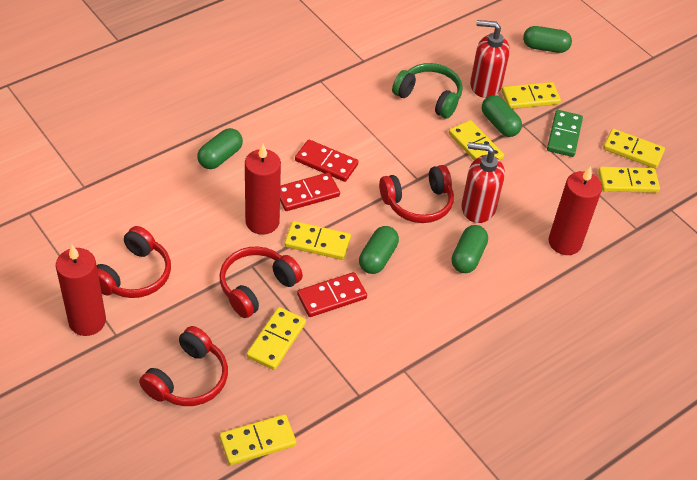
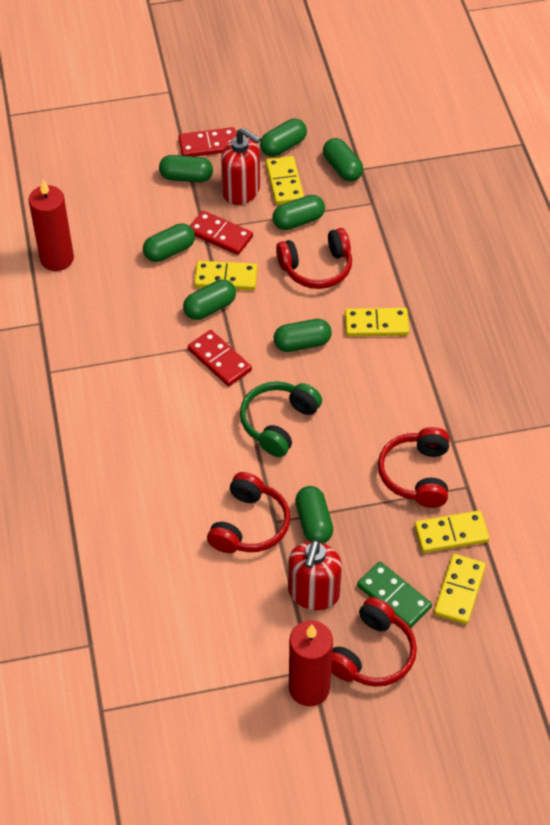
green capsule: [197,128,243,169] [359,226,399,274] [452,225,488,273] [482,95,522,137] [523,26,572,53] = 5 -> [143,223,195,262] [159,155,213,183] [183,279,236,320] [260,119,307,157] [273,195,325,230] [274,319,332,352] [295,486,333,543] [323,138,363,182] = 8
red candle: [56,245,106,336] [245,144,281,235] [548,166,602,255] = 3 -> [28,180,74,271] [289,620,333,706] = 2
yellow domino: [219,414,296,465] [247,307,306,370] [284,221,351,260] [449,120,504,160] [502,82,561,109] [598,167,660,193] [603,129,665,169] = 7 -> [194,261,258,290] [266,156,304,205] [345,308,409,337] [414,510,489,553] [434,554,486,624] = 5

